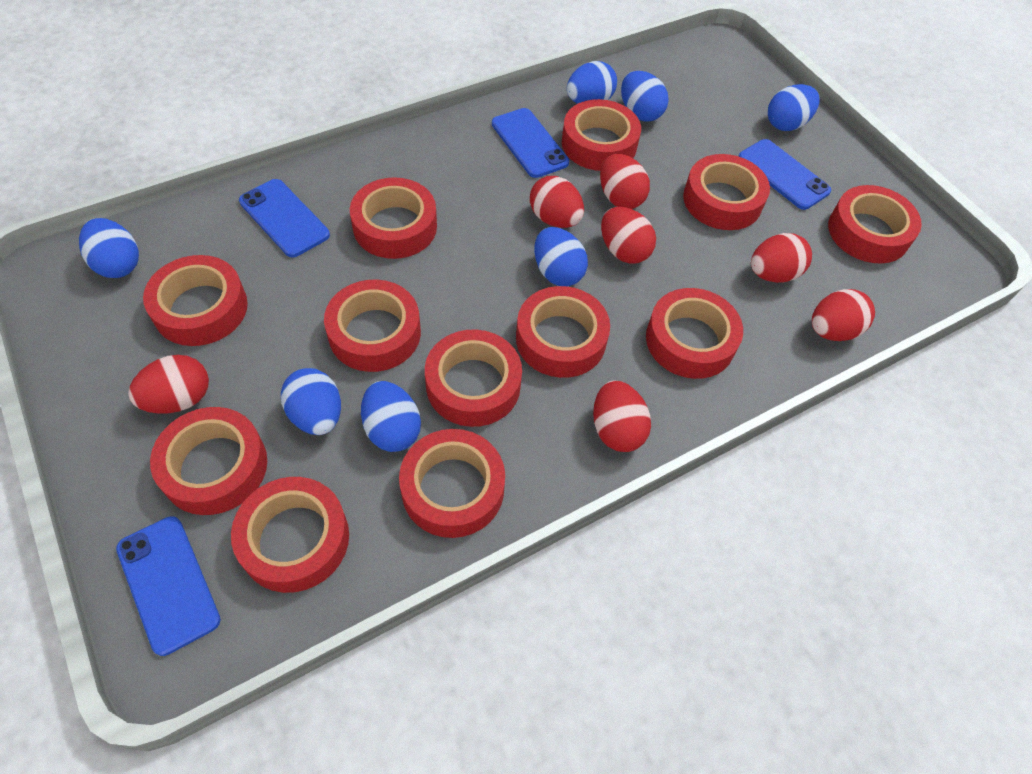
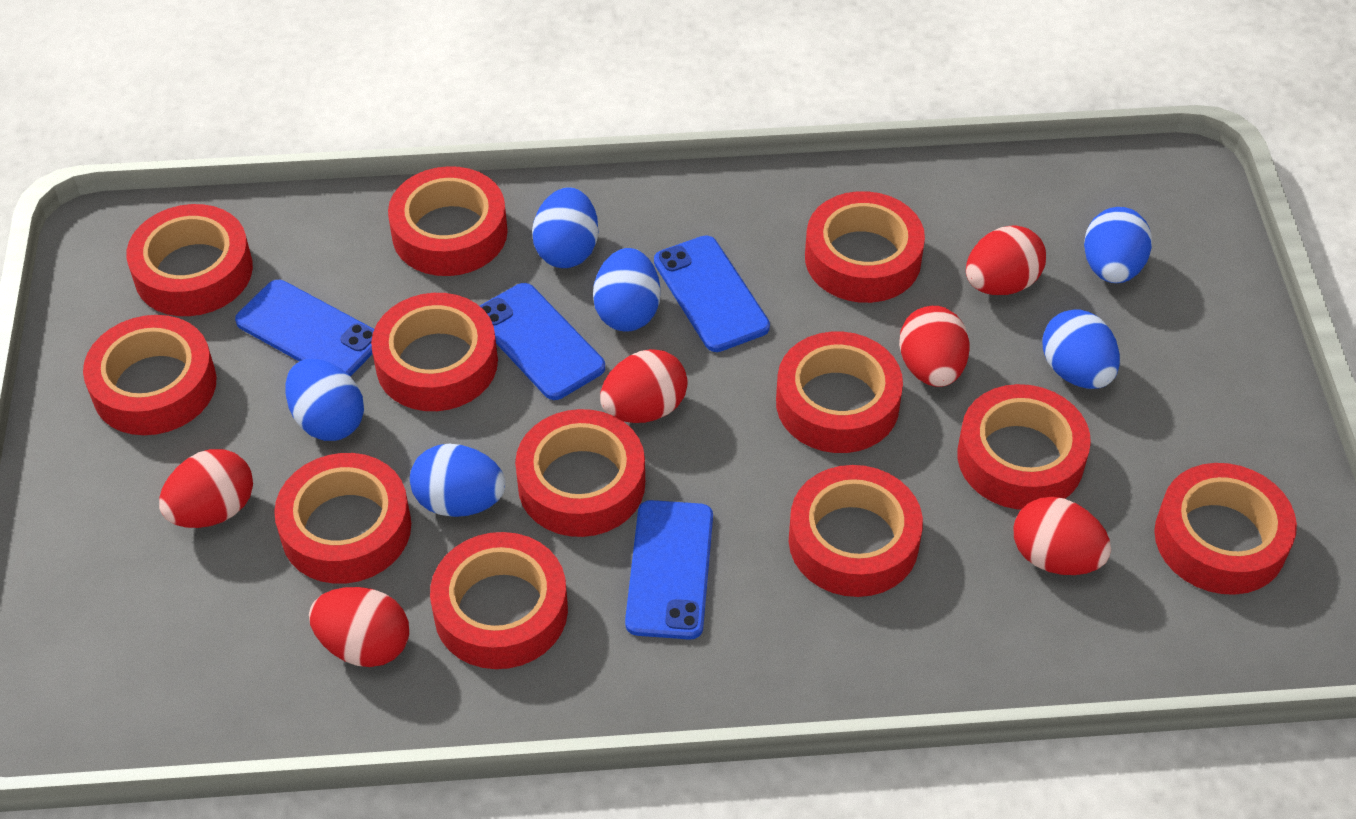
blue egg: [79,218,139,278] [281,368,341,435] [361,381,421,452] [534,227,588,286] [567,61,617,104] [621,71,669,122] [768,84,820,131] = 7 -> [285,359,364,441] [410,444,506,517] [532,187,598,268] [593,248,660,332] [1042,309,1120,389] [1084,207,1152,283] = 6
red egg: [128,355,209,414] [530,176,584,228] [593,381,651,452] [600,154,650,209] [601,207,656,264] [751,233,812,283] [812,289,875,341] = 7 -> [159,449,253,528] [309,587,409,667] [600,349,688,423] [899,306,969,387] [966,225,1046,295] [1014,497,1111,575] = 6

